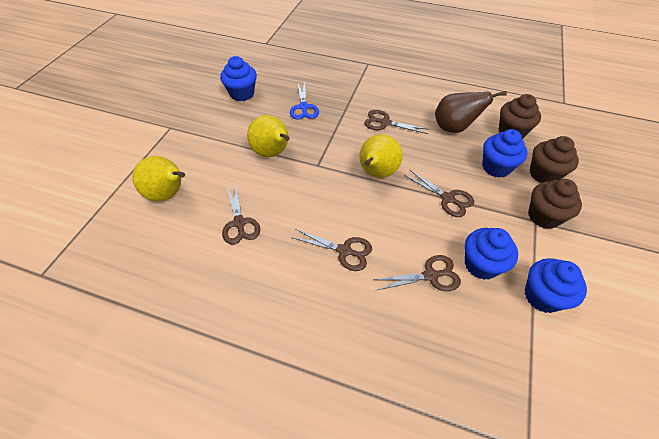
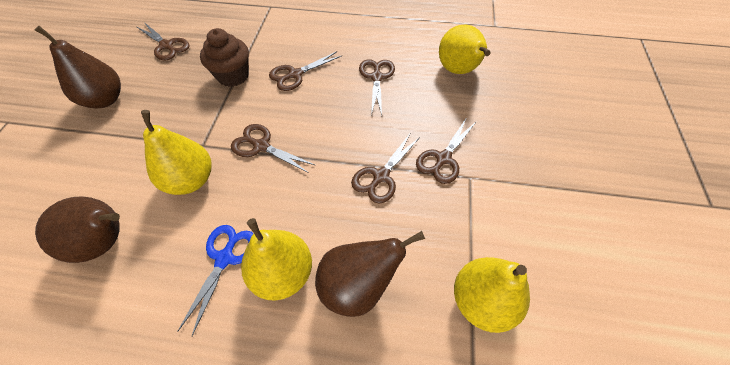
blue cupcake: [220,56,257,101] [465,228,518,280] [482,129,527,178] [525,258,587,313] = 4 -> none = 0
brown cupcake: [499,94,541,139] [528,179,582,229] [529,136,579,183] = 3 -> [200,28,249,87] = 1
brown pear: [435,91,507,133] = 1 -> [35,26,121,108] [35,197,120,263] [315,231,425,317] = 3
brown scissors: [222,183,260,244] [291,229,372,271] [364,110,428,134] [374,255,461,291] [404,169,474,217] = 5 -> [137,22,189,60] [231,124,315,173] [269,51,341,91] [351,132,420,203] [359,59,395,115] [416,119,477,184] = 6
yellow pear: [132,156,185,202] [247,115,290,157] [359,134,402,178] = 3 -> [141,110,212,195] [241,218,312,300] [439,24,491,74] [454,257,530,333] = 4

